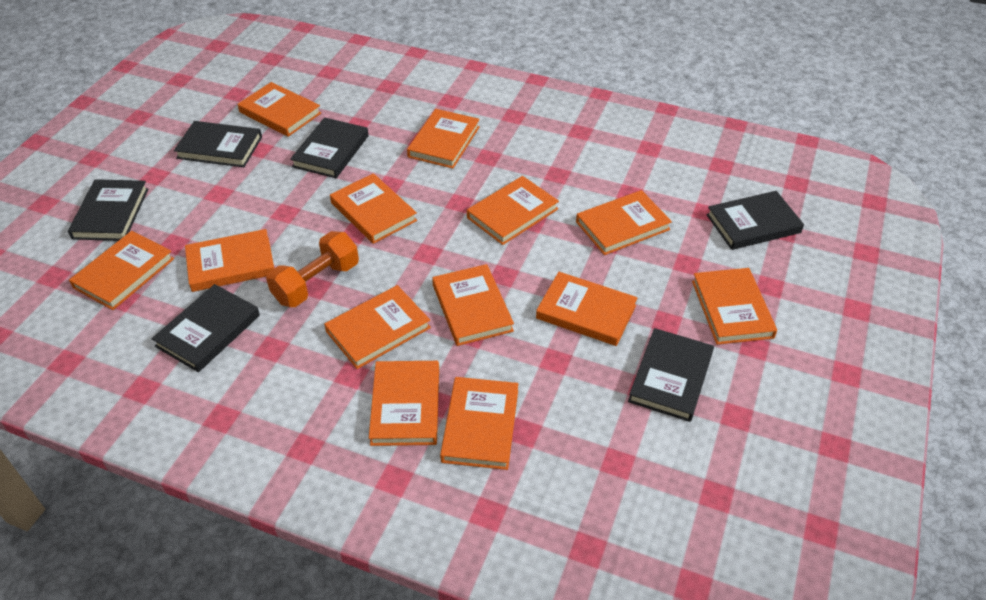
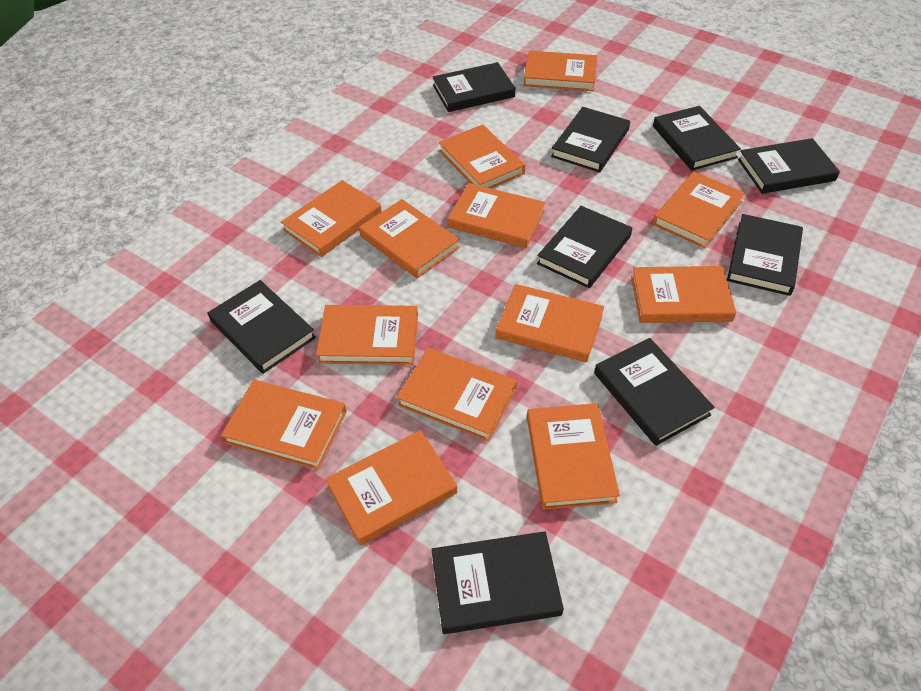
black book: [68,179,148,241] [151,284,260,372] [174,121,262,167] [290,117,369,178] [628,328,714,422] [706,191,804,250] = 6 -> [208,280,316,374] [431,531,564,634] [432,62,515,112] [537,206,632,288] [551,107,630,172] [594,338,715,446] [653,106,741,171] [727,214,803,296] [738,138,840,194] = 9
orange dumbbell: [266,231,359,307] = 1 -> none = 0

